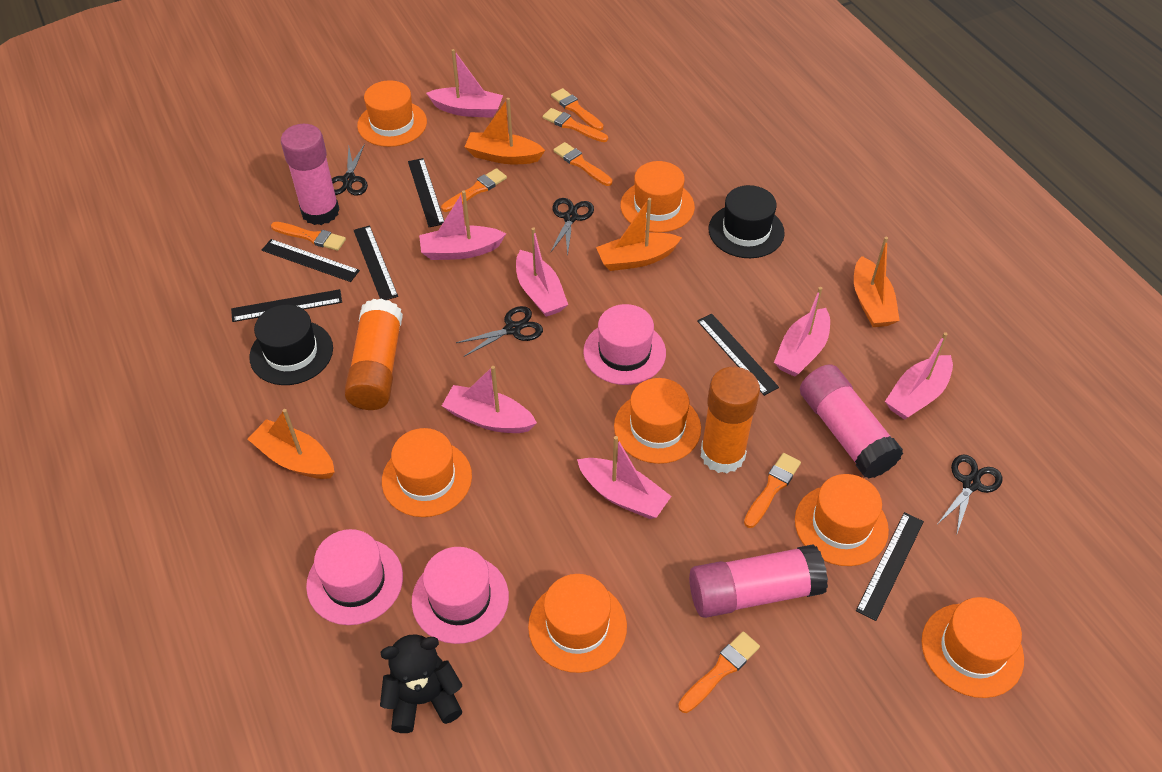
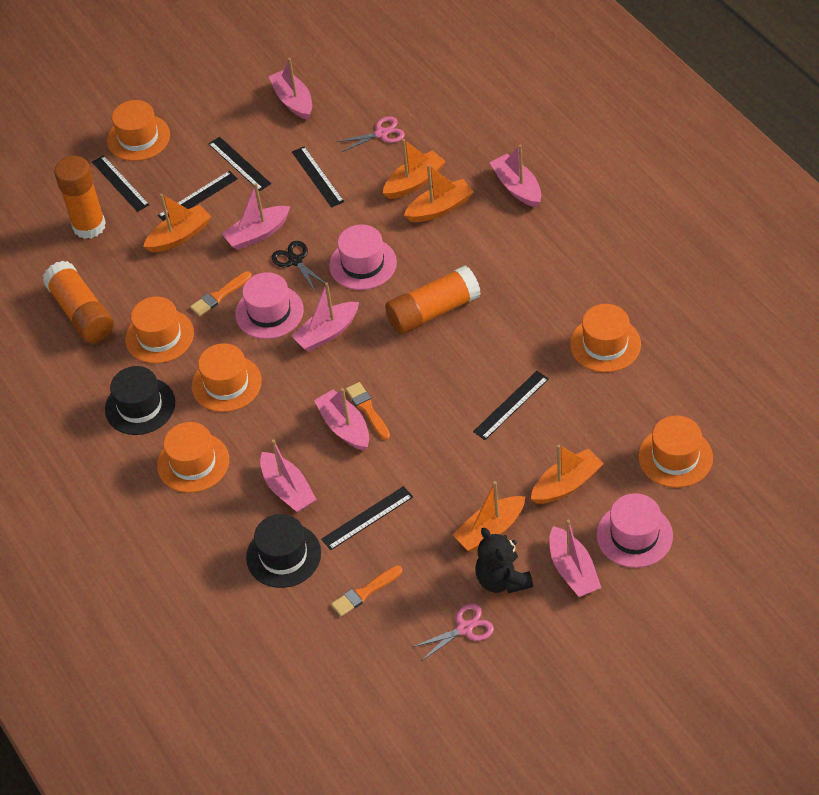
black scissors: [332,144,368,196] [456,306,543,357] [550,198,594,256] [938,455,1002,536] = 4 -> [272,241,329,291] = 1
orange boat: [248,409,334,479] [465,98,545,164] [596,198,682,271] [854,237,900,327] = 4 -> [143,194,211,253] [383,139,446,199] [404,164,473,222] [453,481,525,552] [531,445,603,504] = 5
orange brush: [271,222,346,251] [441,168,507,212] [542,108,608,142] [551,88,604,131] [553,142,612,186] [678,631,760,713] [744,453,801,528] = 7 -> [190,271,252,316] [331,565,402,616] [346,382,390,440] = 3
orange glue stick: [344,298,403,410] [701,367,760,474] = 2 -> [42,260,114,343] [54,156,106,239] [385,265,481,335] = 3
orange hat: [357,80,427,147] [382,428,472,517] [528,574,627,673] [614,378,701,464] [621,161,695,233] [795,474,889,566] [922,597,1024,698] = 7 -> [107,100,170,161] [125,297,194,364] [157,422,229,493] [192,343,262,412] [570,304,641,372] [638,415,713,488] = 6
pink glue stick: [281,124,340,225] [689,544,828,618] [800,364,903,479] = 3 -> none = 0
pink scissors: none = 0 -> [336,116,405,152] [413,603,494,661] = 2

